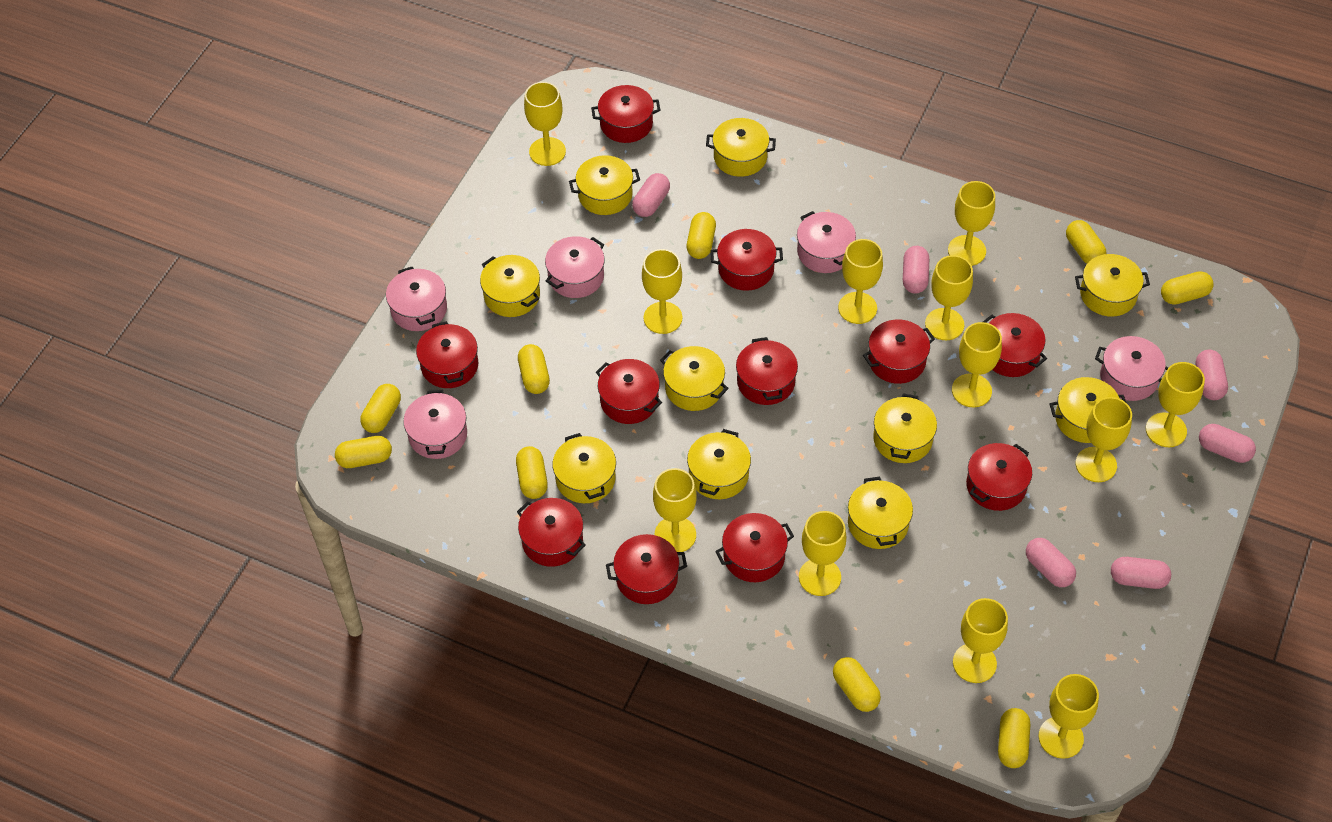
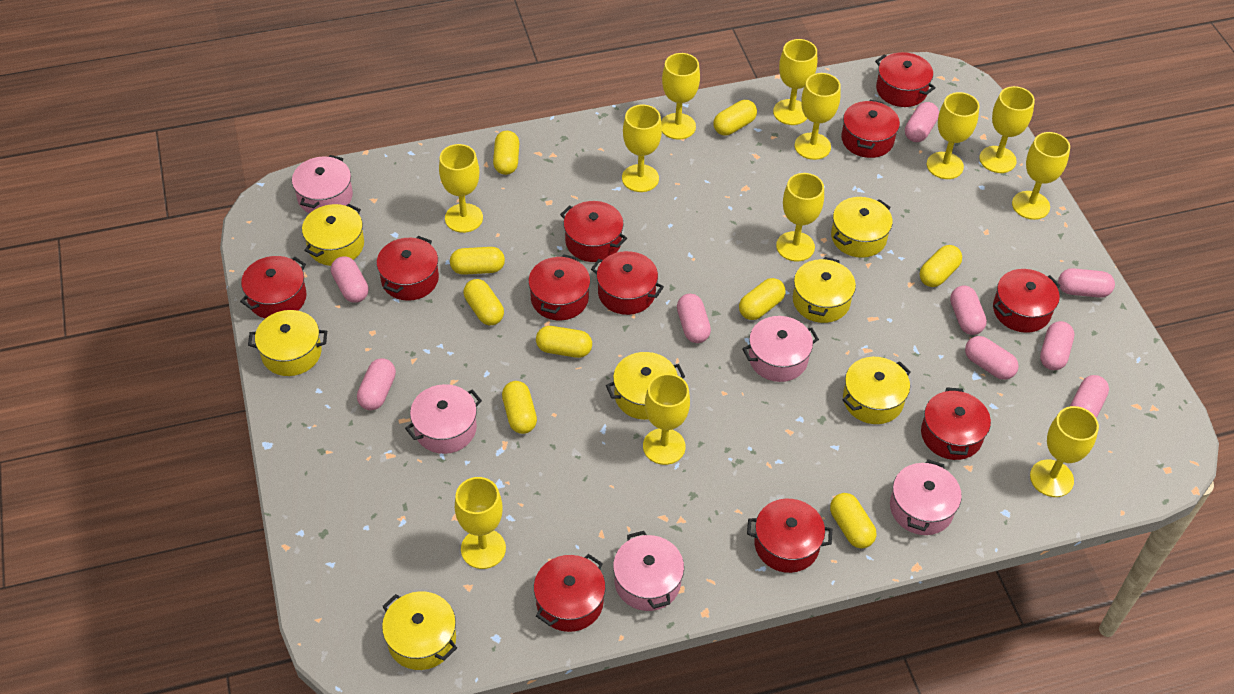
pink capsule: [632,173,670,217] [903,246,929,294] [1026,538,1076,587] [1111,557,1171,589] [1196,350,1228,400] [1199,424,1256,463] = 6 -> [331,256,369,303] [357,358,396,410] [677,294,711,343] [905,102,939,142] [950,286,987,335] [965,336,1019,380] [1040,321,1074,370] [1058,268,1115,298] [1070,375,1109,418] = 9
yellow pot: [480,255,540,317] [552,433,616,503] [569,155,640,215] [660,346,729,411] [687,429,751,499] [706,118,776,177] [848,477,913,549] [873,393,937,463] [1050,377,1126,443] [1075,254,1150,317] = 10 -> [248,310,327,376] [302,204,364,266] [382,591,457,670] [606,352,685,420] [793,257,856,323] [831,197,893,258] [842,357,911,424] = 7

